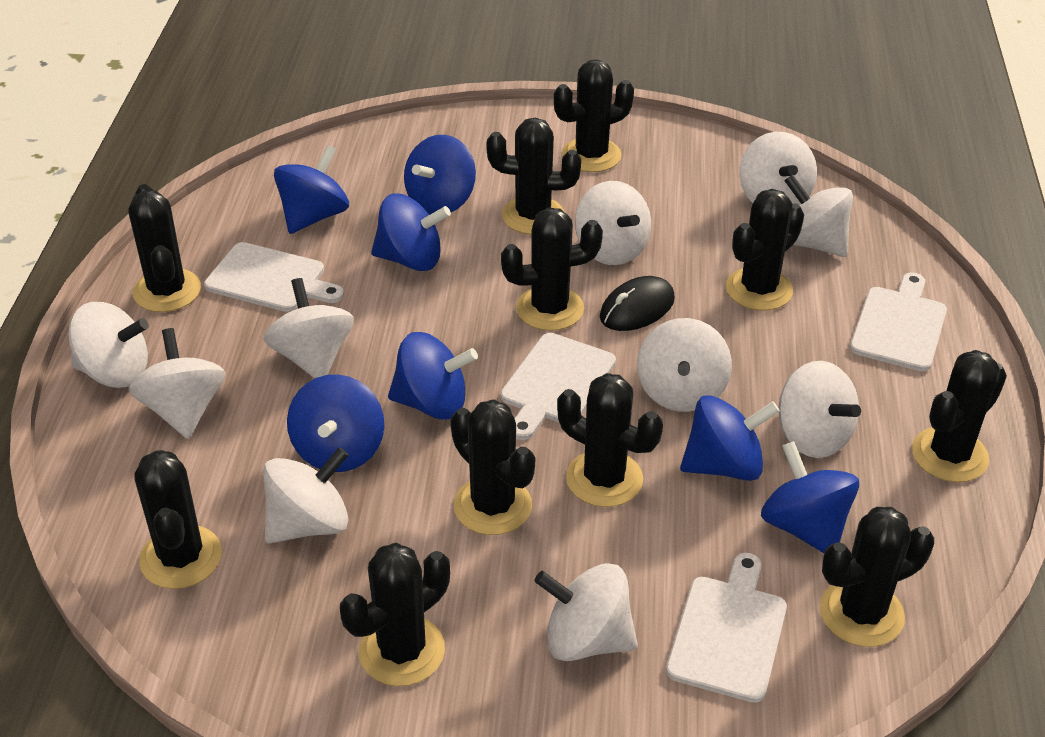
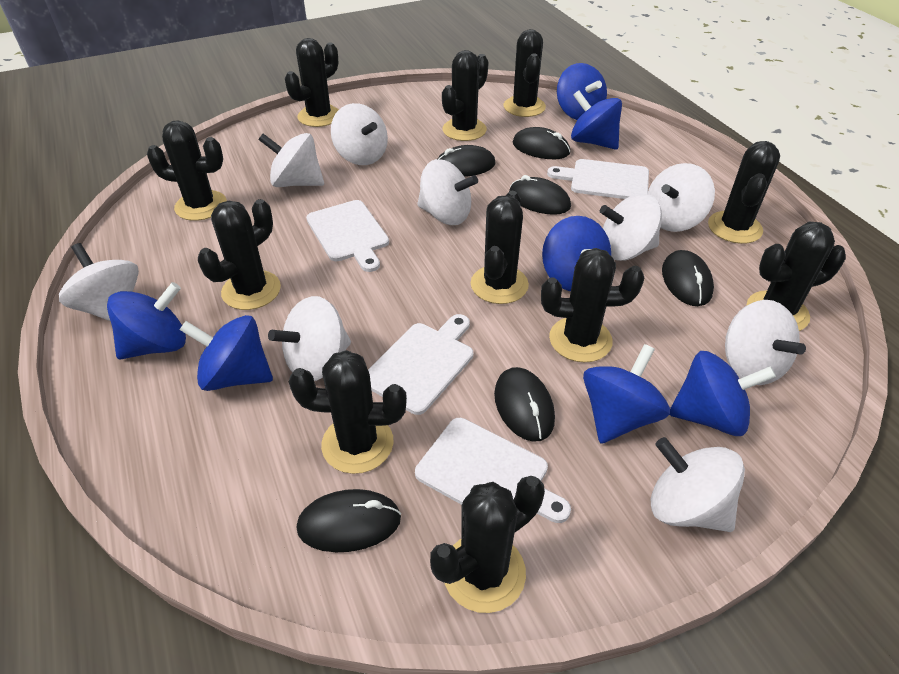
black mouse: [600,276,675,331] = 1 -> [297,489,401,552] [438,145,496,177] [494,367,555,442] [509,175,571,215] [513,127,570,159] [662,250,714,306] = 6
white spinning top: [68,302,149,388] [129,328,226,439] [263,447,349,544] [264,278,354,379] [534,563,638,661] [575,181,651,265] [637,318,732,412] [739,132,817,205] [779,361,861,458] [784,175,853,257] = 10 -> [59,243,139,321] [258,133,324,187] [268,296,351,381] [331,103,388,165] [417,159,478,225] [600,194,662,261] [647,163,715,232] [651,437,745,532] [725,300,806,385] = 9

